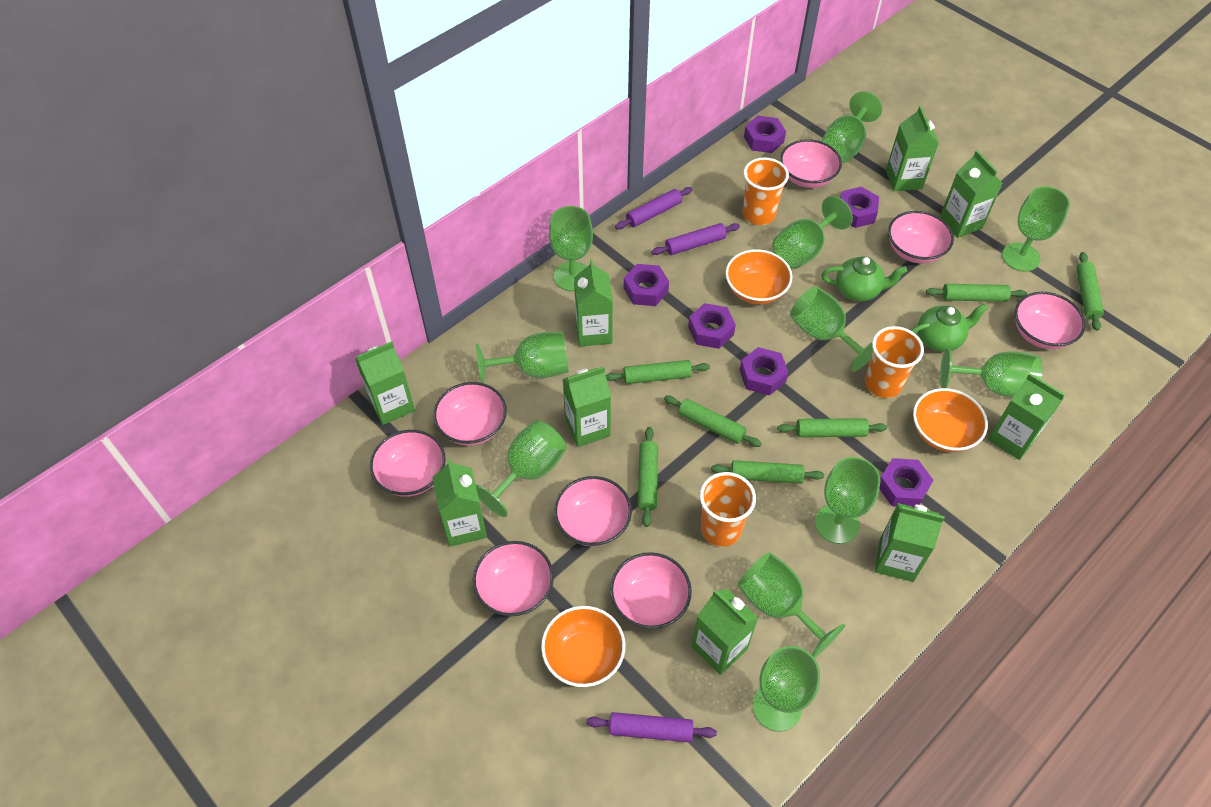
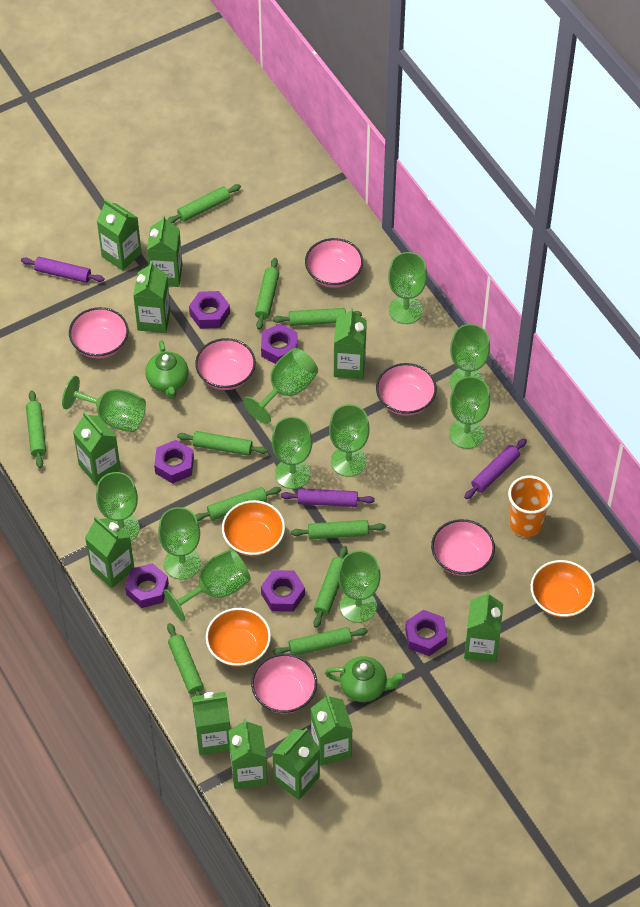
green carton: [355,341,415,425] [432,459,487,546] [563,366,611,447] [574,260,613,346] [692,589,758,675] [875,503,945,582] [886,106,939,191] [940,150,1003,238] [988,373,1065,460] = 9 -> [73,411,121,485] [85,516,134,588] [97,199,141,271] [133,261,171,333] [147,215,183,287] [192,692,230,755] [228,718,267,789] [272,728,320,800] [311,693,353,766] [334,307,367,379] [464,591,503,662] = 11
green rolling pin: [606,360,710,384] [638,427,658,527] [664,395,762,447] [711,460,824,484] [777,418,887,437] [926,284,1027,302] [1076,252,1104,331] = 7 -> [26,390,46,468] [167,184,241,224] [167,623,204,696] [177,431,268,456] [195,487,281,521] [255,258,279,330] [272,627,368,655] [273,308,362,326] [291,520,386,540] [313,546,347,628] = 10
orange cup: [700,472,756,547] [742,157,789,225] [865,326,924,398] = 3 -> [508,476,553,537] = 1
pink bowl: [370,430,446,497] [433,382,507,446] [473,541,554,616] [554,476,632,546] [610,552,692,629] [780,139,842,188] [888,211,954,264] [1015,292,1086,349] = 8 -> [69,307,129,359] [195,338,256,390] [251,653,317,714] [305,238,363,288] [376,363,437,416] [431,519,495,576] = 6

